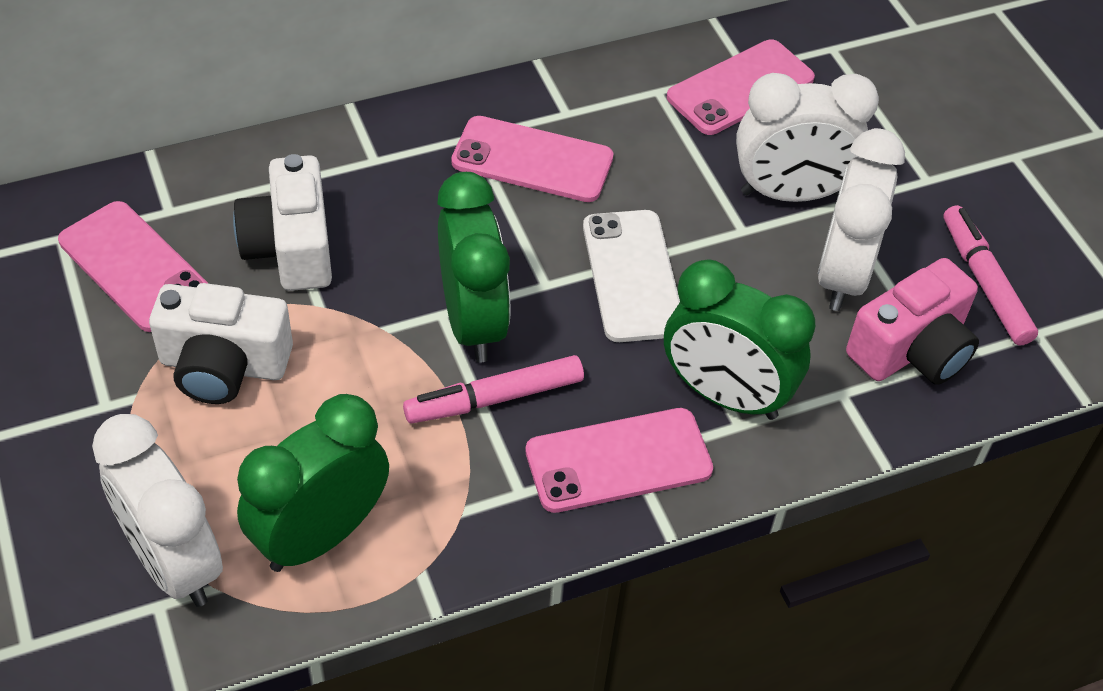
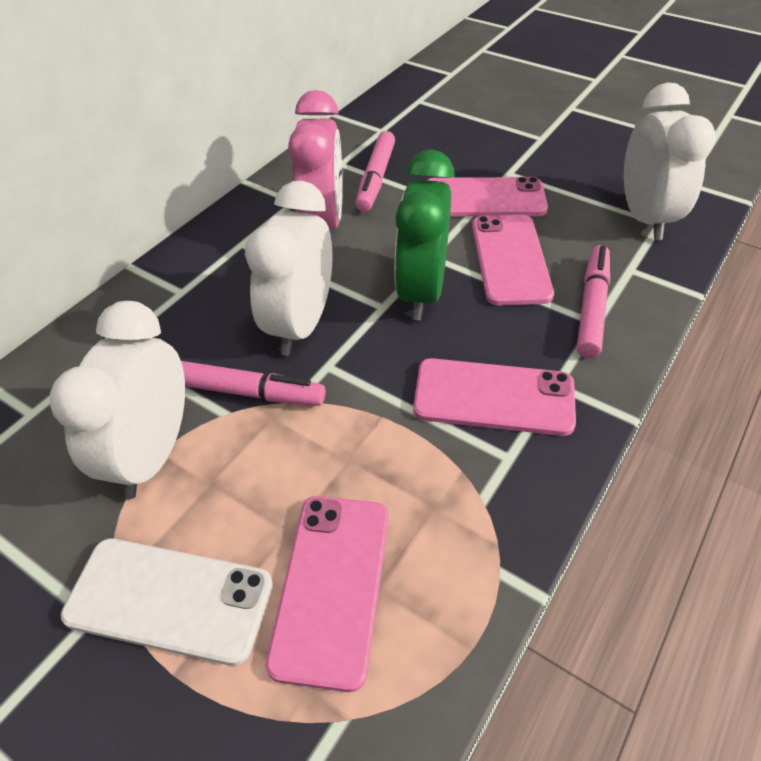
green clock: [237,394,389,572] [437,172,510,363] [664,259,815,420] = 3 -> [394,150,455,320] = 1
pink camera: [846,258,979,385] = 1 -> none = 0
pink clock: none = 0 -> [288,90,343,230] = 1
pink marker: [403,355,584,424] [943,205,1038,346] = 2 -> [181,361,325,406] [355,131,395,212] [577,245,610,358] = 3
white camera: [149,283,293,404] [233,154,332,291] = 2 -> none = 0

